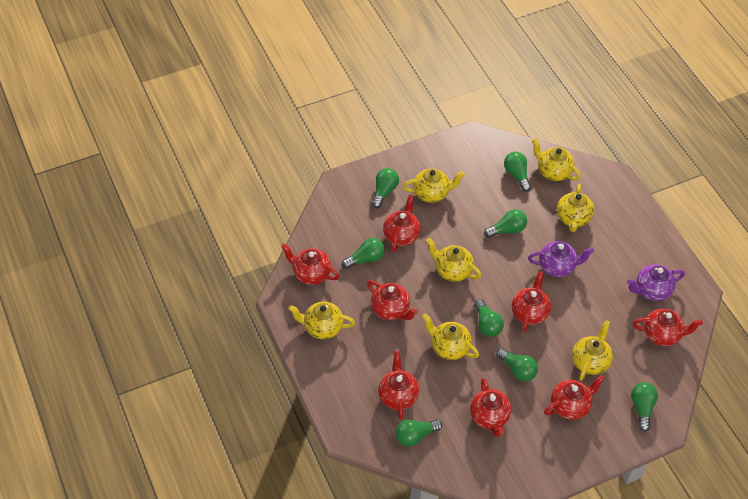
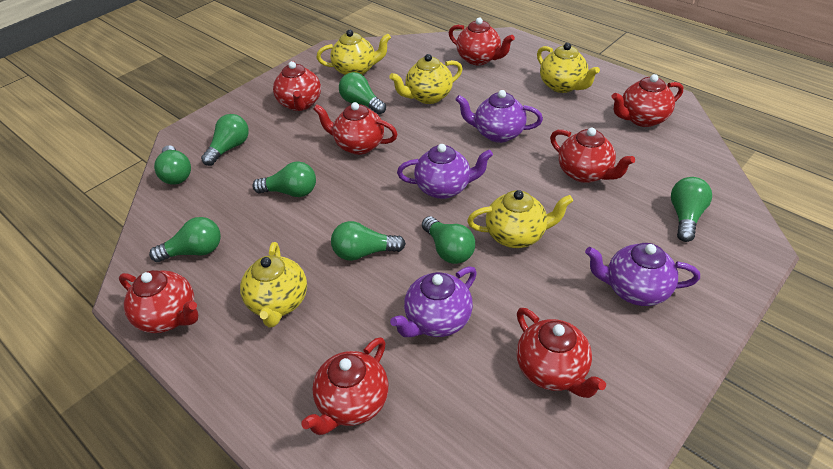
purple teapot: [528,241,594,277] [627,264,685,301] = 2 -> [390,266,477,337] [397,144,493,199] [455,90,543,143] [585,243,700,306] = 4
yellow teapot: [288,302,355,339] [403,169,465,203] [422,314,479,360] [426,238,482,282] [532,138,581,181] [557,184,594,232] [572,320,613,381] = 7 -> [240,242,307,328] [317,30,391,75] [389,54,463,104] [467,190,573,248] [537,43,600,93] = 5

